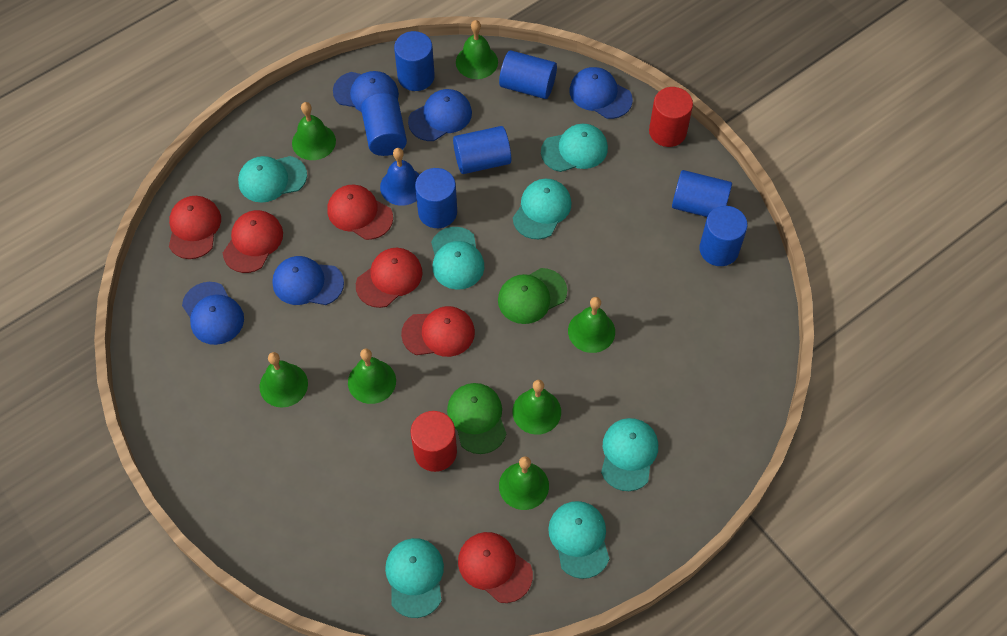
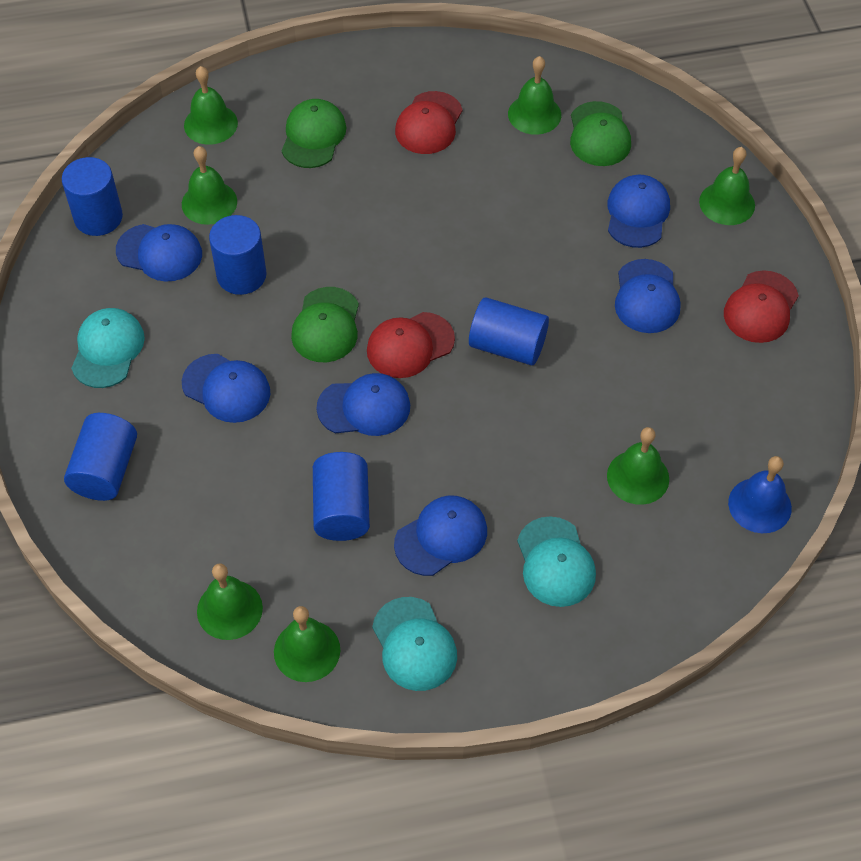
blue cap: [182,282,244,345] [272,256,344,305] [333,71,399,112] [408,89,472,141] [569,67,633,119] = 5 -> [116,224,202,281] [182,354,270,423] [316,373,410,436] [394,495,487,576] [607,175,670,248] [615,259,680,333] = 6
blue cylinder: [361,93,407,156] [394,31,435,91] [415,168,457,228] [453,126,511,174] [499,50,557,99] [672,170,732,217] [699,206,748,266] = 7 -> [62,157,123,236] [64,413,137,501] [209,215,267,295] [313,452,370,541] [469,297,549,365] = 5
green cap: [447,383,506,454] [498,268,567,324] = 2 -> [282,99,346,168] [291,287,359,362] [570,101,631,166] = 3
red cap: [169,196,221,259] [223,210,283,273] [327,185,393,240] [356,248,423,308] [401,306,475,357] [458,532,533,603] = 6 -> [367,312,455,378] [395,91,463,154] [724,270,799,343] = 3
red cylinder: [411,411,457,472] [649,87,693,147] = 2 -> none = 0
turquoise cap: [238,156,307,203] [385,538,444,618] [431,227,484,290] [513,179,571,239] [541,124,608,172] [548,501,609,579] [601,418,658,491] = 7 -> [71,308,145,388] [372,597,457,691] [517,516,596,607] = 3

